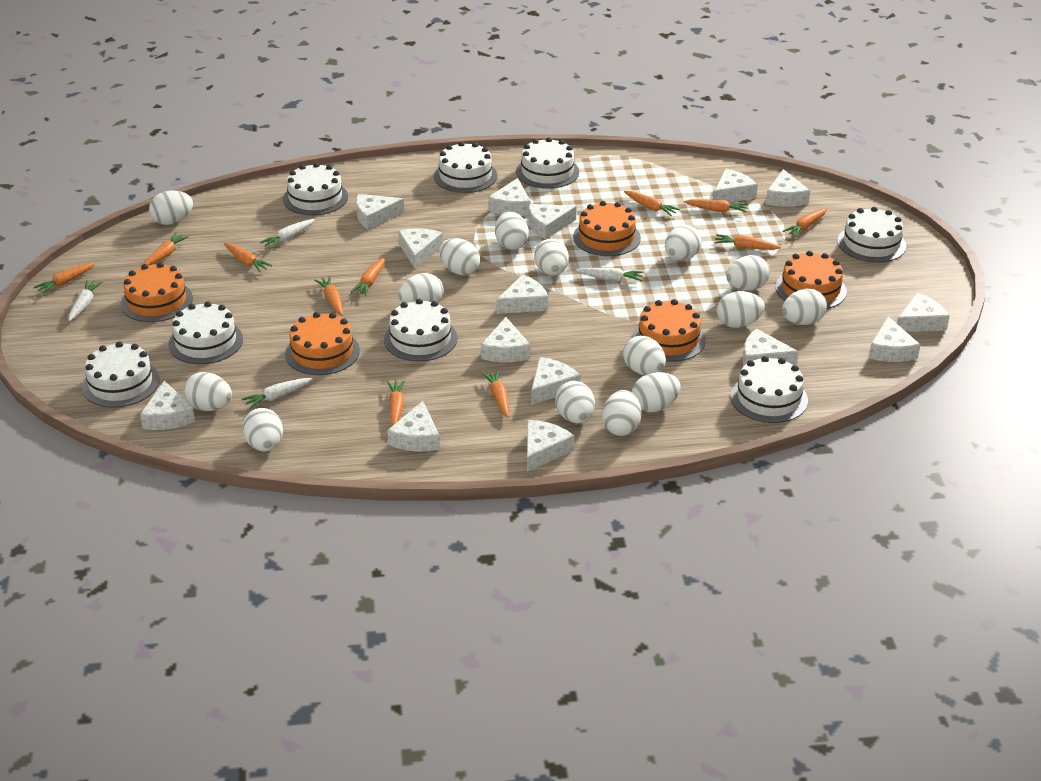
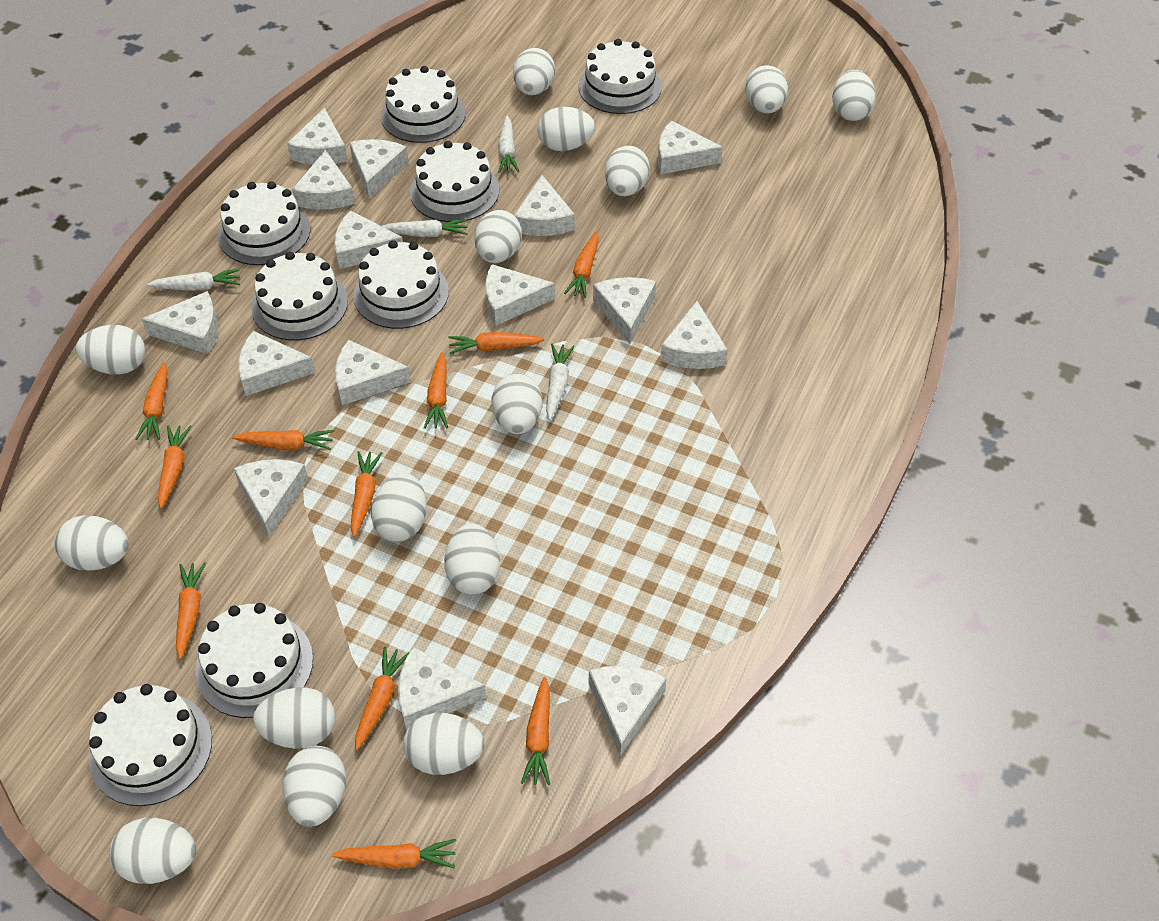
orange cake: [120,262,193,322] [285,312,360,375] [573,201,641,256] [632,299,706,362] [775,251,847,309] = 5 -> none = 0

